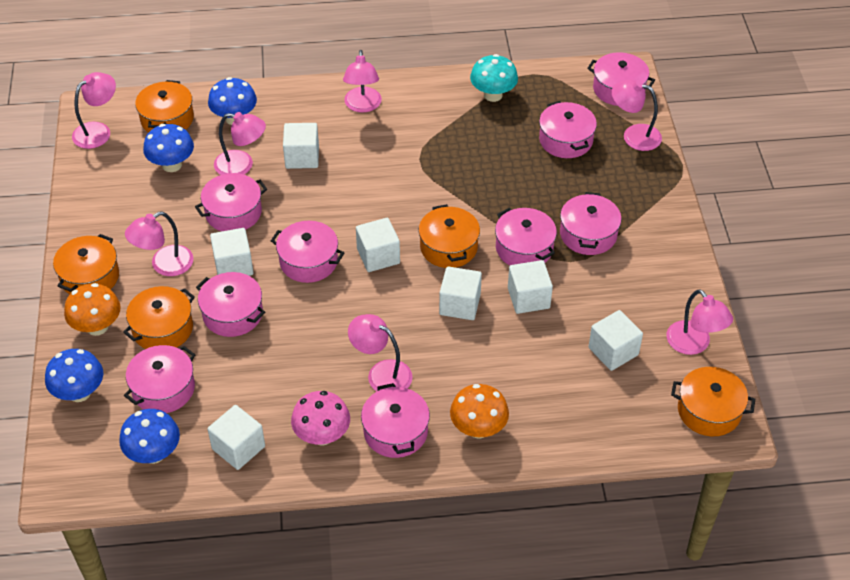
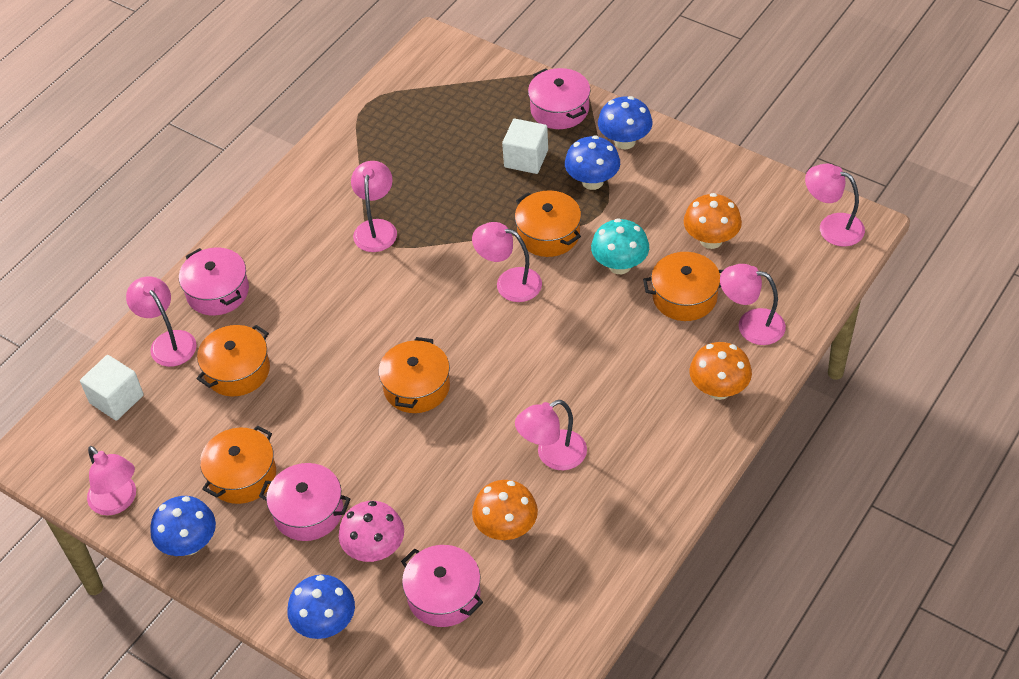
orange mushroom: [64,283,121,336] [450,384,509,438] = 2 -> [472,480,538,540] [684,193,742,249] [690,342,752,400] = 3
pink pot: [124,345,195,413] [195,173,267,231] [196,272,265,337] [271,221,344,283] [361,383,430,458] [495,208,557,265] [539,101,597,158] [560,192,622,255] [587,52,655,106] = 9 -> [179,248,249,315] [259,463,350,541] [401,545,483,627] [528,68,590,129] = 4
white cube: [208,405,265,470] [210,228,254,276] [283,123,319,169] [356,218,400,272] [439,266,482,320] [508,260,553,314] [589,310,643,371] = 7 -> [80,355,144,421] [502,119,548,174] = 2

